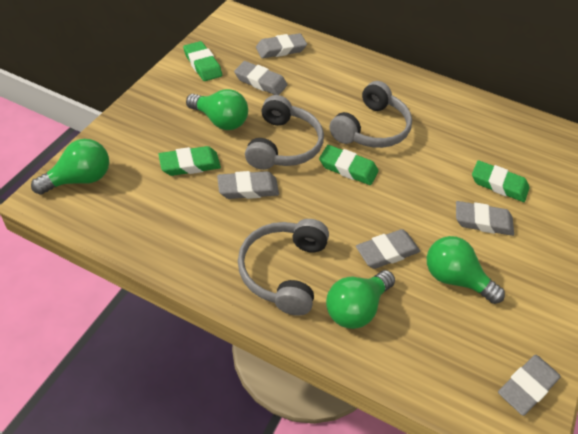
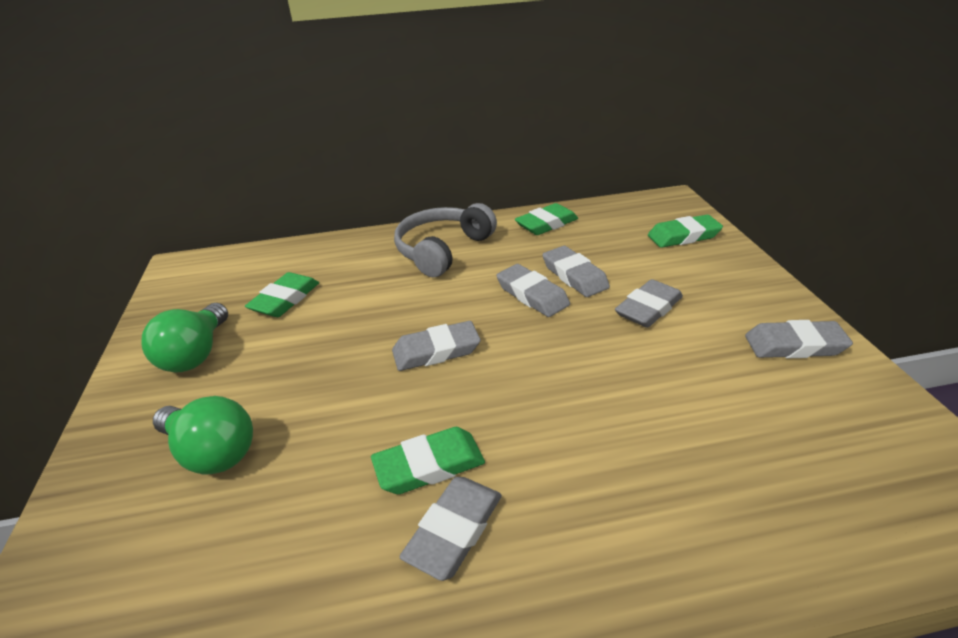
green light bulb: [31,139,109,195] [186,89,248,130] [326,270,395,329] [427,236,505,304] = 4 -> [141,303,228,373] [153,396,253,474] = 2
grey headphones: [238,219,329,316] [245,95,324,170] [329,81,412,148] = 3 -> [394,203,497,277] = 1

